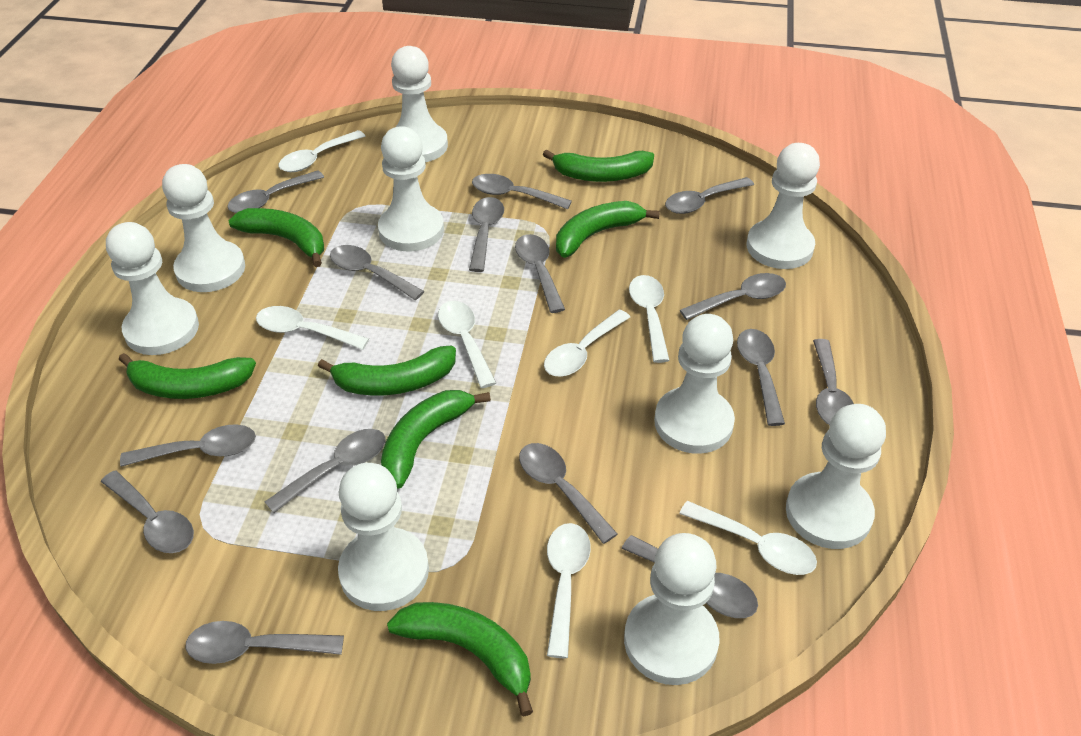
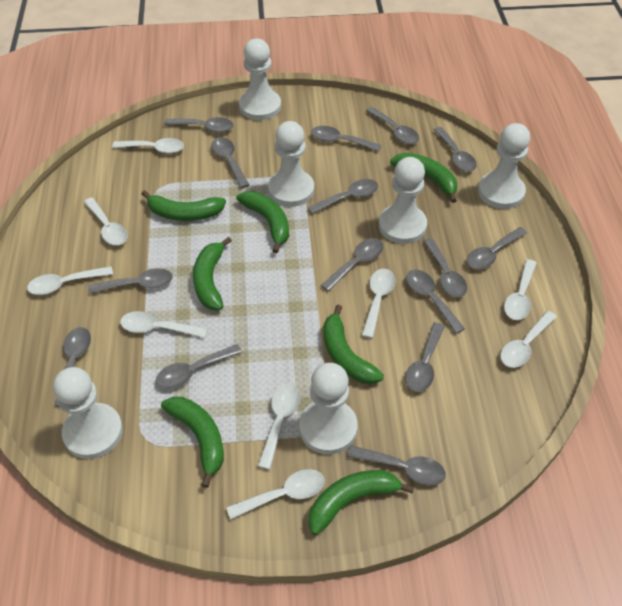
white pawn: [106,222,199,355] [162,164,245,292] [338,463,429,611] [378,126,444,251] [391,46,448,162] [624,533,720,685] [654,314,735,454] [747,143,820,269] [786,404,886,549] = 9 -> [53,367,123,459] [239,38,281,120] [268,121,314,207] [299,363,358,455] [379,157,427,244] [478,123,530,209] = 6
white spoon: [256,306,369,350] [279,130,365,172] [438,301,496,388] [544,309,630,377] [547,523,591,658] [629,275,670,363] [679,501,817,575] = 7 -> [27,266,113,295] [84,198,128,245] [112,138,184,154] [120,311,208,338] [226,469,325,520] [258,383,301,470] [361,269,396,338] [500,311,557,368] [504,259,537,320] = 9

